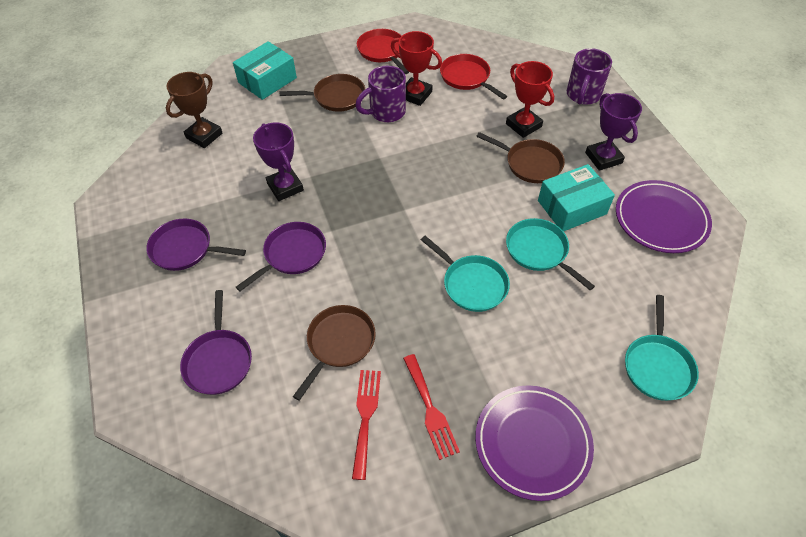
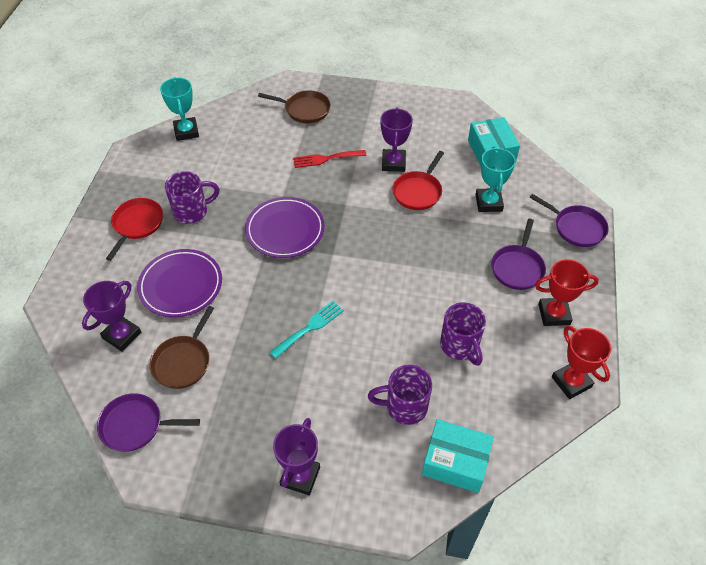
brown pan: [280,74,365,112] [293,305,376,401] [476,132,565,183] = 3 -> [150,306,214,389] [258,90,330,123] = 2
brown trophy: [166,72,222,148] = 1 -> none = 0
purple mug: [355,66,406,122] [567,48,612,105] = 2 -> [165,171,220,224] [368,365,432,425] [440,302,486,366] = 3
purple trophy: [253,123,304,201] [585,93,642,171] = 2 -> [82,281,141,352] [273,418,320,495] [380,107,413,172] = 3
red fork: [352,370,381,480] [403,354,460,460] = 2 -> [293,150,366,168] = 1
turquoise fork: none = 0 -> [269,301,344,359] = 1
turquoise pan: [421,236,510,312] [506,218,595,290] [625,295,699,401] = 3 -> none = 0
turquoise trophy: none = 0 -> [160,77,199,141] [475,146,516,212] = 2

